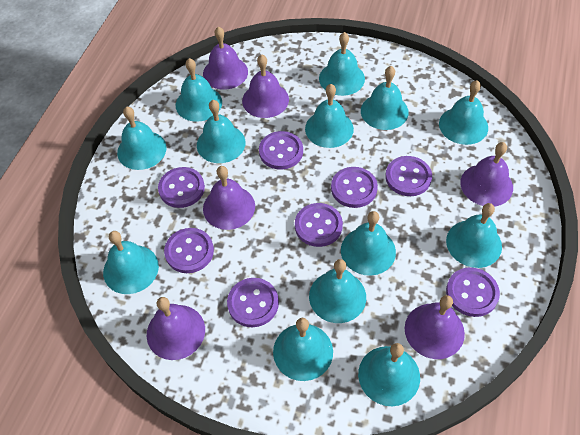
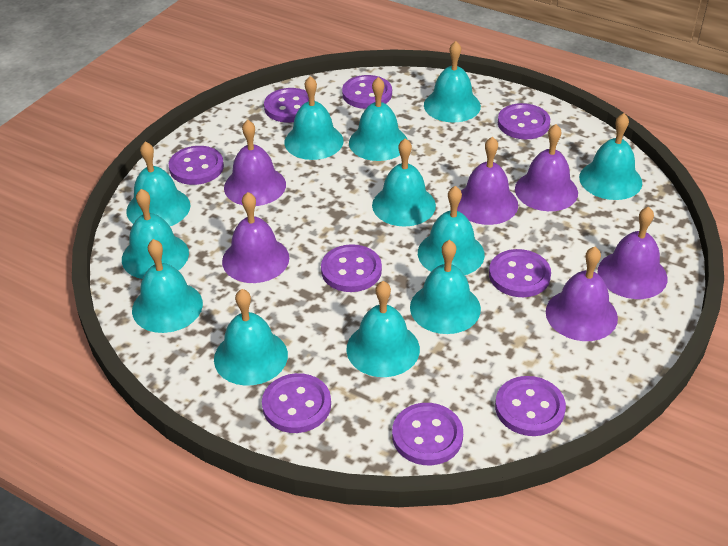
purple button: [158,167,205,208] [164,228,214,273] [227,278,279,327] [259,131,303,170] [295,203,343,247] [331,167,378,208] [385,156,432,196] [446,267,500,317] = 8 -> [169,146,224,185] [262,373,331,433] [264,88,315,123] [321,244,382,292] [342,75,392,109] [392,403,463,465] [489,249,551,297] [495,376,566,436] [498,103,550,139] = 9
turquoise bell: [103,231,159,294] [117,107,167,170] [176,58,222,122] [197,100,246,163] [273,318,333,381] [305,84,354,148] [309,259,366,323] [319,32,365,96] [341,211,396,276] [358,343,420,406] [361,66,409,130] [439,80,488,145] [446,203,502,268] = 13 -> [122,189,189,279] [126,141,190,226] [132,239,203,333] [214,289,288,386] [284,76,344,160] [346,281,420,377] [349,77,407,161] [372,138,436,226] [410,240,481,334] [418,186,485,275] [424,41,481,122] [579,113,642,200] = 12

